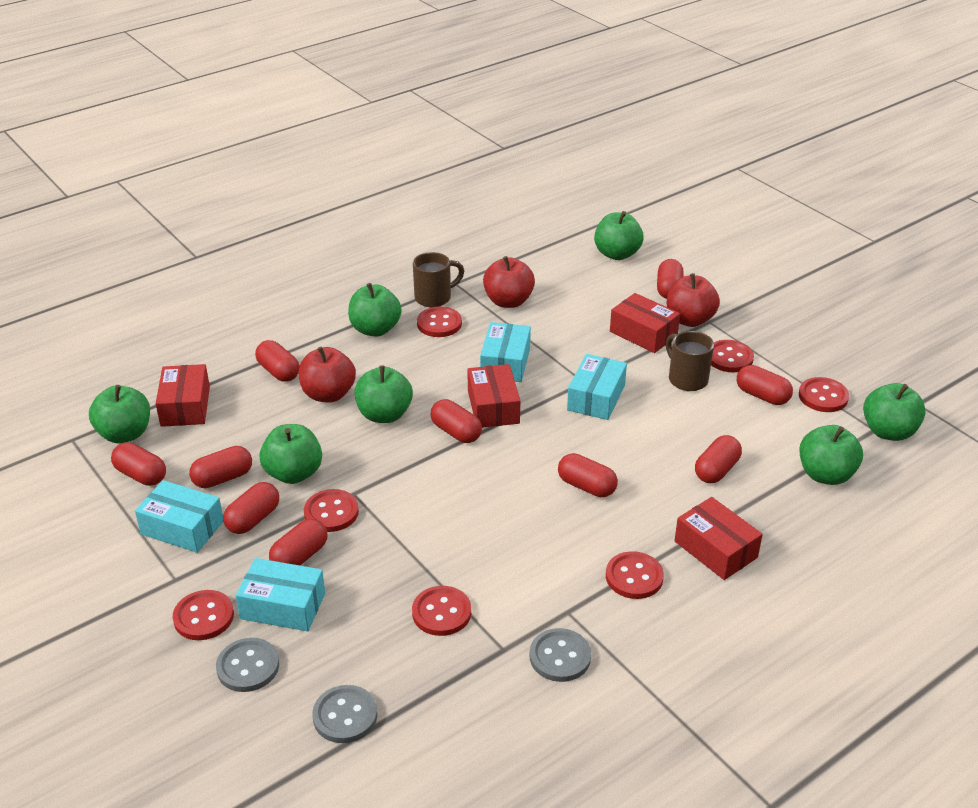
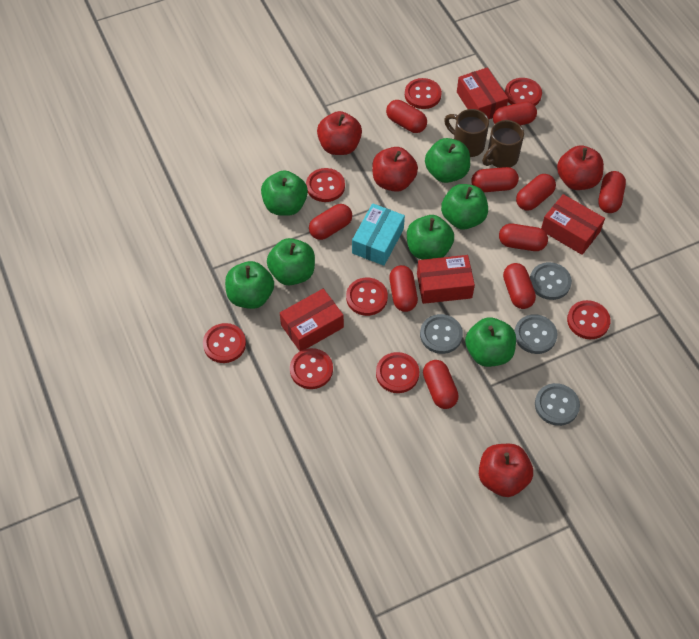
grey button: [216,638,279,692] [312,685,377,743] [529,628,591,682] = 3 -> [420,314,463,354] [515,314,558,354] [530,262,572,300] [535,383,580,426] = 4
red apple: [299,347,356,403] [483,256,535,308] [667,273,720,327] = 3 -> [317,111,362,155] [372,147,418,192] [479,444,533,497] [557,145,604,190] = 4
red button: [173,590,234,640] [304,489,359,532] [412,586,471,636] [417,306,462,337] [606,551,664,599] [711,340,754,372] [799,377,849,412] = 7 -> [203,323,246,363] [290,348,333,389] [306,168,345,202] [346,278,388,316] [376,352,419,393] [405,78,442,109] [505,78,542,106] [567,300,611,339] = 8
turquoise box: [135,480,223,553] [236,558,325,631] [480,322,531,382] [567,354,627,420] = 4 -> [352,203,405,266] = 1

